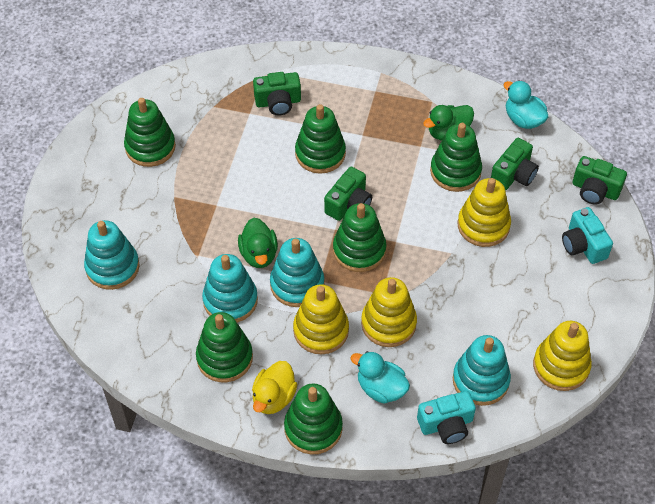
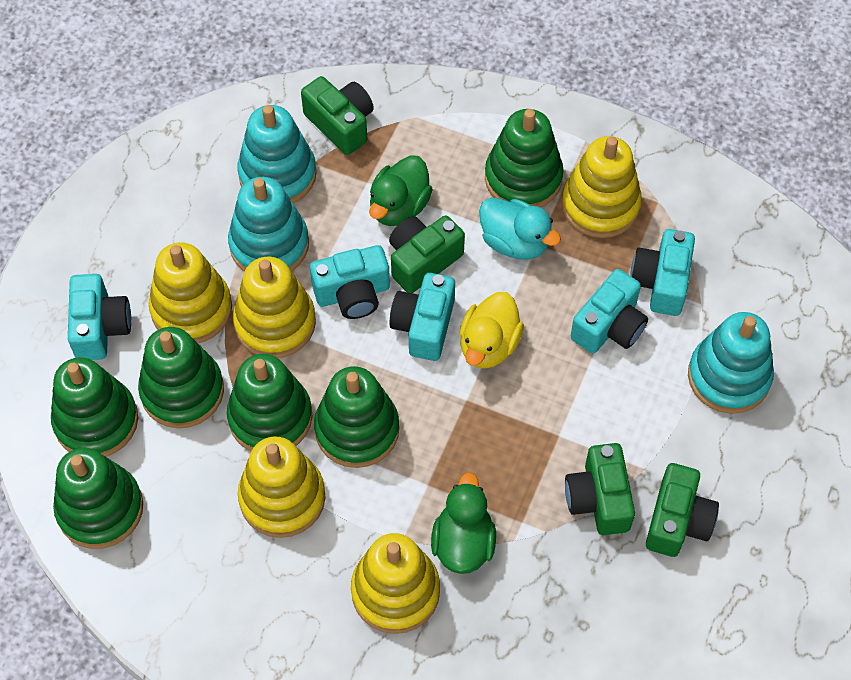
turquoise camera: [417,391,476,444] [562,207,613,264] = 2 -> [68,274,131,360] [310,245,390,319] [389,273,455,361] [571,269,648,353] [630,229,695,316] = 5
turquoise duck: [350,351,410,404] [503,80,548,129] = 2 -> [479,198,561,259] = 1
turquoise stacking toy: [84,220,140,290] [202,254,258,323] [270,238,324,307] [453,335,511,406] = 4 -> [228,177,309,272] [237,105,317,203] [688,312,774,414] = 3
yellow stacking toy: [293,284,349,355] [361,277,417,347] [457,178,511,247] [533,321,592,391] = 4 -> [149,242,232,343] [233,257,316,358] [238,437,326,538] [351,533,440,634] [561,136,642,238] = 5

